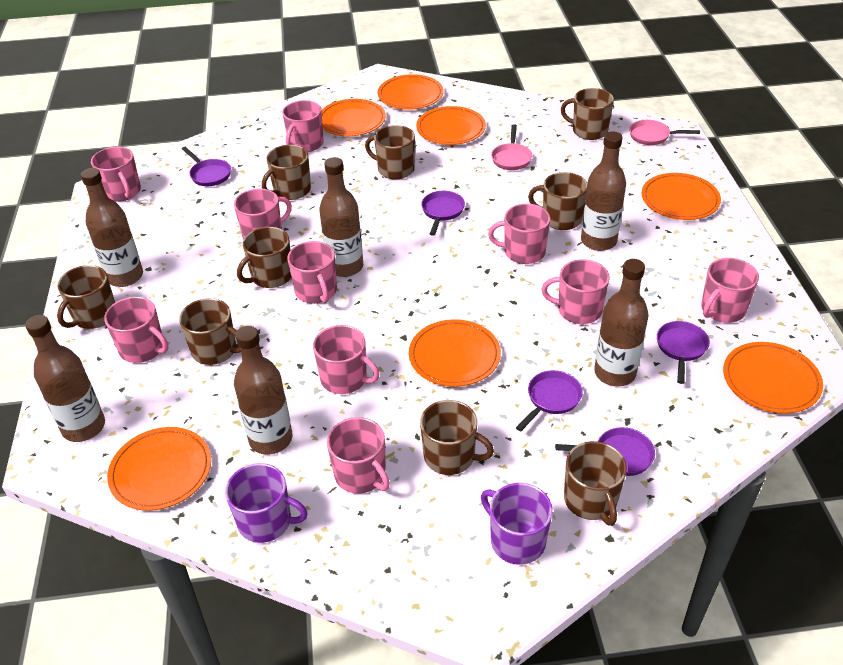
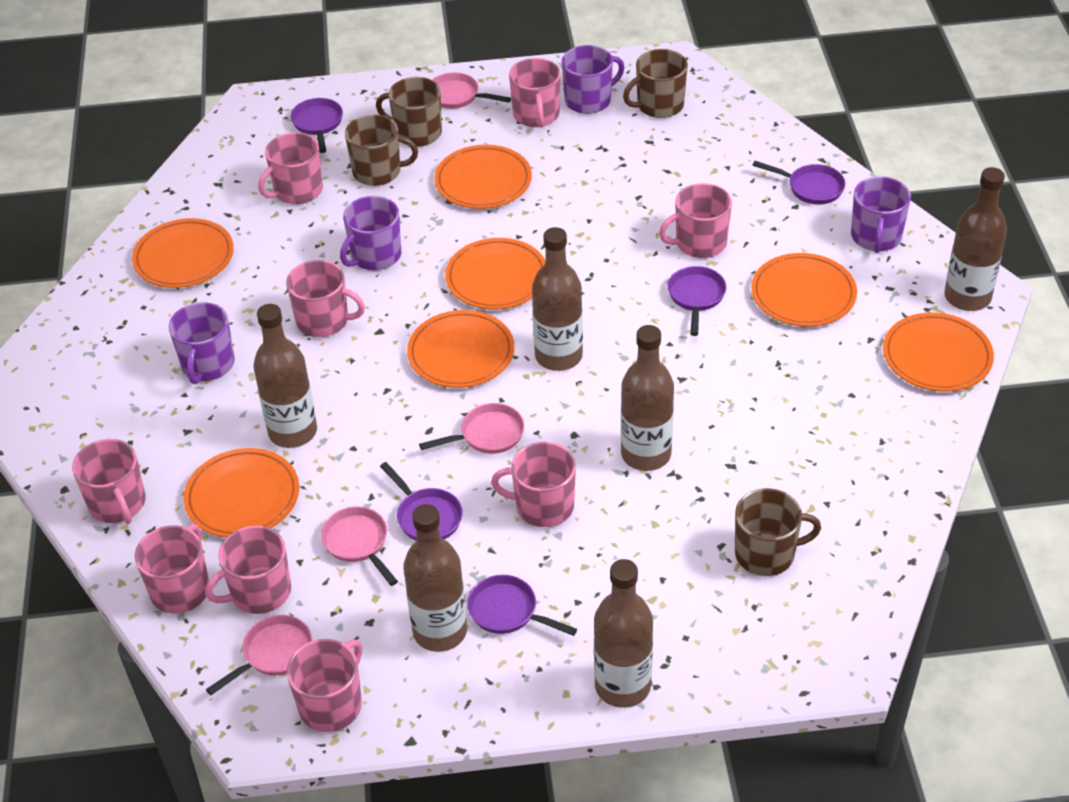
brown mug: [57,265,115,329] [179,298,241,365] [237,227,291,288] [262,145,311,200] [365,125,415,179] [420,400,494,475] [528,172,587,230] [561,88,614,140] [564,441,627,526] = 9 -> [345,115,418,186] [376,77,442,147] [623,49,688,118] [735,488,821,576] = 4
pink mug: [91,147,141,202] [104,297,168,363] [234,188,292,240] [282,100,324,152] [287,241,337,304] [313,325,379,394] [327,417,390,494] [488,204,550,264] [542,259,610,324] [701,258,759,323] = 10 -> [72,439,145,524] [135,524,209,614] [205,526,291,614] [258,133,323,204] [286,260,365,337] [287,639,362,732] [491,442,576,527] [509,58,561,127] [659,183,732,258] = 9
pink pan: [491,124,532,170] [629,120,700,145] = 2 -> [206,615,312,695] [321,507,398,586] [419,403,524,454] [432,72,511,109] = 4
purple mug: [225,463,308,543] [481,483,553,565] = 2 -> [169,302,235,384] [340,196,401,271] [562,45,624,114] [851,176,911,253] = 4

